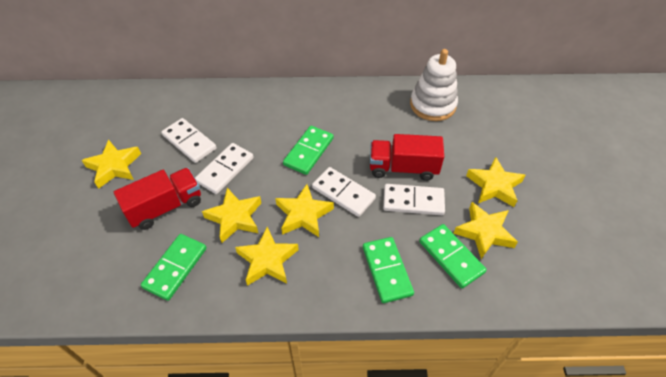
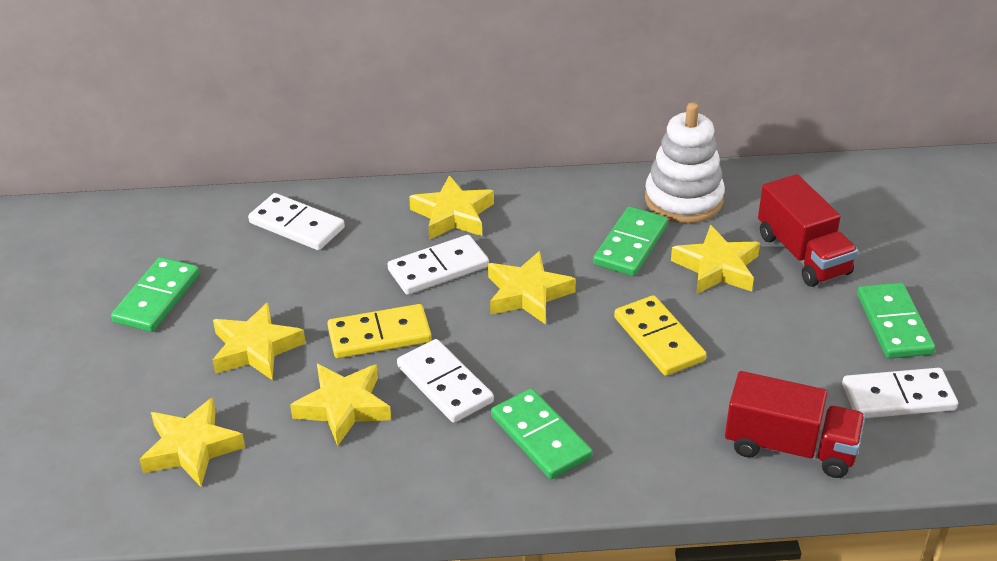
yellow domino: none = 0 -> [327,304,432,358] [614,295,706,376] = 2

